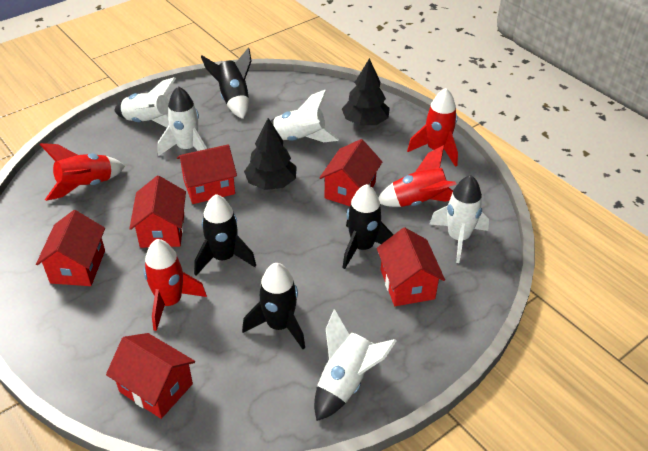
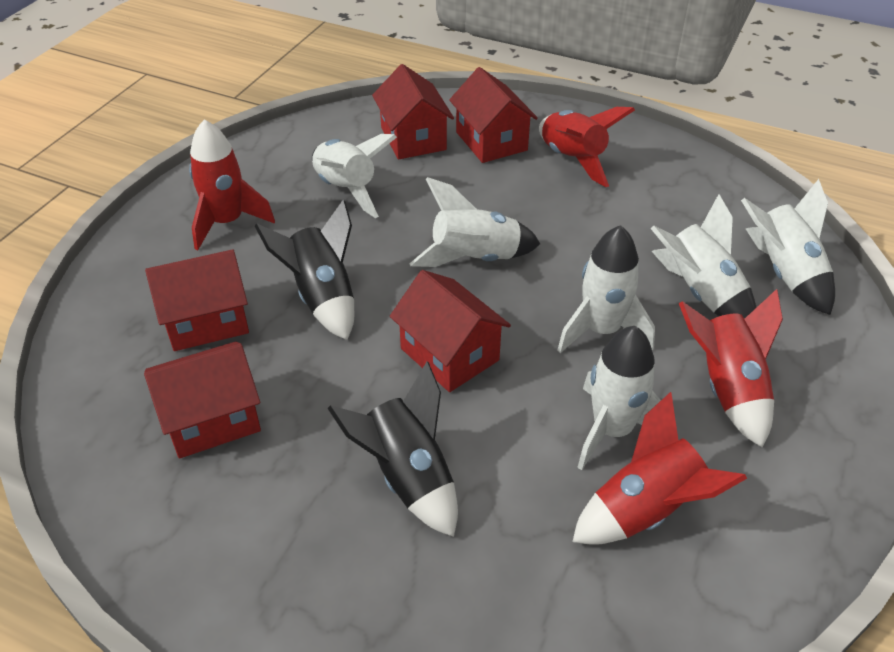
black rocket: [194,194,256,275] [201,47,252,119] [242,263,305,349] [342,184,394,269] = 4 -> [255,200,354,340] [328,361,458,537] = 2
black tree: [244,118,297,190] [342,58,390,125] = 2 -> none = 0
red house: [36,210,105,286] [106,333,195,419] [129,176,186,248] [177,144,237,204] [319,139,382,206] [377,227,445,306] = 6 -> [144,341,261,458] [145,249,249,351] [372,64,454,159] [390,270,511,392] [449,67,538,163] = 5
white rocket: [114,77,176,128] [158,86,207,156] [260,89,339,142] [314,309,396,421] [430,175,489,263] = 5 -> [312,134,397,218] [409,177,540,267] [557,225,655,353] [577,326,661,470] [650,194,756,319] [741,179,835,315] = 6

